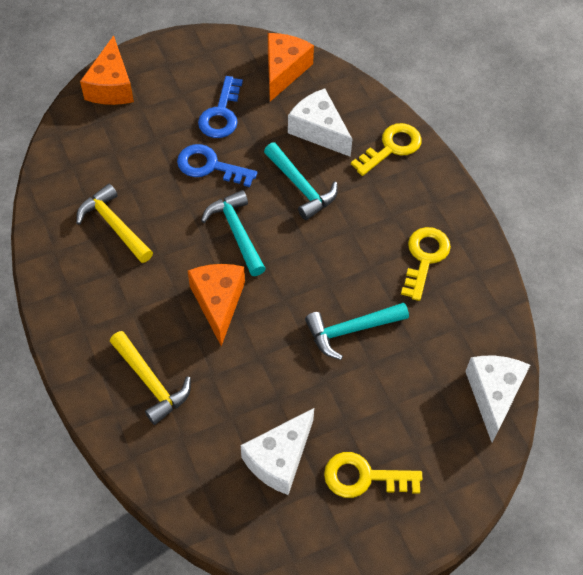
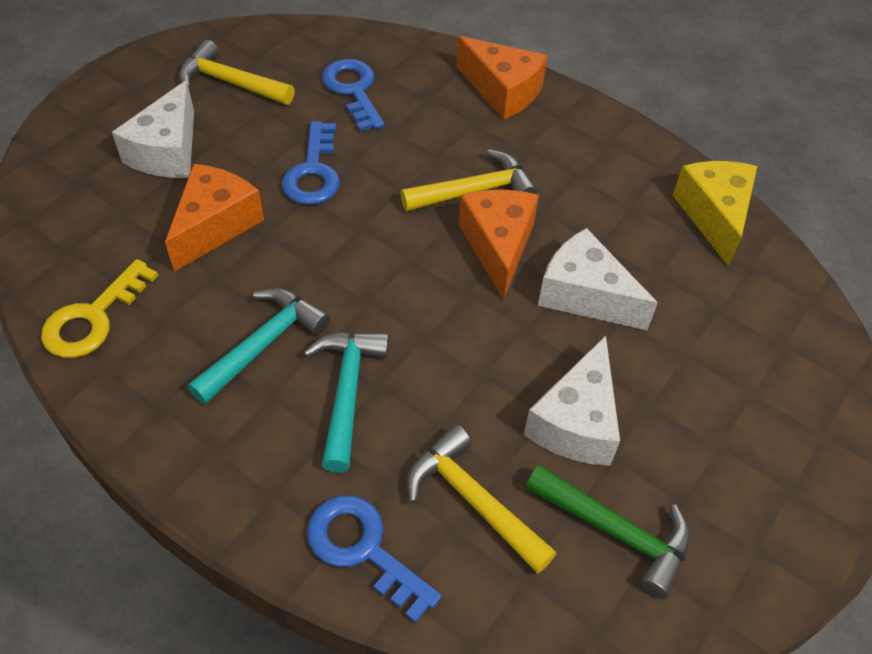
blue key: [177,144,257,187] [198,76,243,138] = 2 -> [281,121,340,205] [307,495,442,623] [322,59,384,132] = 3
green hammer: none = 0 -> [526,465,691,599] = 1
turquoise hammer: [201,190,266,276] [264,143,338,220] [305,303,409,360] = 3 -> [188,288,330,405] [303,332,389,473] = 2
yellow cheese: none = 0 -> [672,161,757,267] = 1
yellow hammer: [76,184,153,263] [110,331,191,425] = 2 -> [179,40,295,105] [400,149,537,211] [407,425,556,574] = 3
yellow key: [324,452,422,498] [351,123,422,176] [401,227,451,301] = 3 -> [41,259,159,358] = 1

